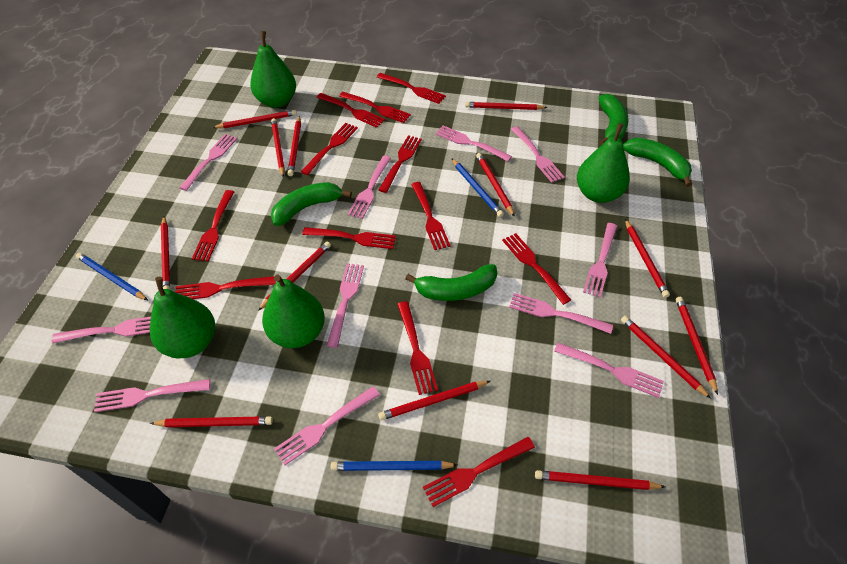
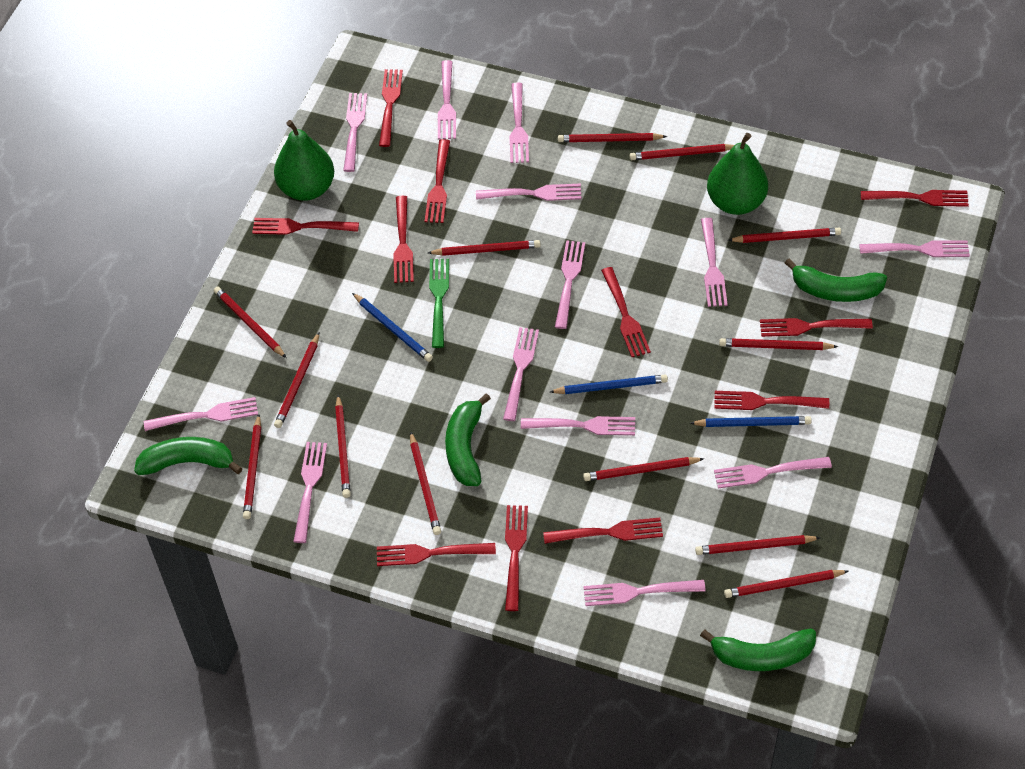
green fork: none = 0 -> [429,259,449,348] = 1
green pear: [150,277,215,358] [250,31,296,108] [262,275,325,348] [577,123,630,203] = 4 -> [274,120,334,201] [707,133,768,215] = 2
pink fork: [52,317,151,344] [94,379,210,412] [179,134,237,191] [274,386,380,465] [327,263,364,348] [348,156,391,219] [435,125,512,161] [509,293,613,334] [511,126,565,183] [554,342,664,398] [583,223,617,298] = 11 -> [144,397,258,431] [293,442,327,543] [343,93,367,172] [438,60,456,139] [476,184,582,201] [503,327,539,421] [509,83,529,163] [521,416,635,435] [555,240,585,329] [583,580,706,606] [701,218,728,307] [714,457,832,489] [859,240,970,257] = 13
red fork: [175,276,276,299] [192,190,234,262] [301,123,358,175] [302,227,396,249] [316,93,385,128] [339,92,411,123] [377,73,446,104] [379,135,422,193] [397,301,438,395] [411,182,451,250] [423,437,535,507] [502,233,571,305] = 12 -> [252,218,359,235] [377,543,496,566] [379,69,403,147] [393,196,414,283] [425,139,450,223] [505,505,528,611] [543,518,663,544] [601,267,651,357] [714,391,829,410] [760,318,873,337] [861,190,969,207] = 11

